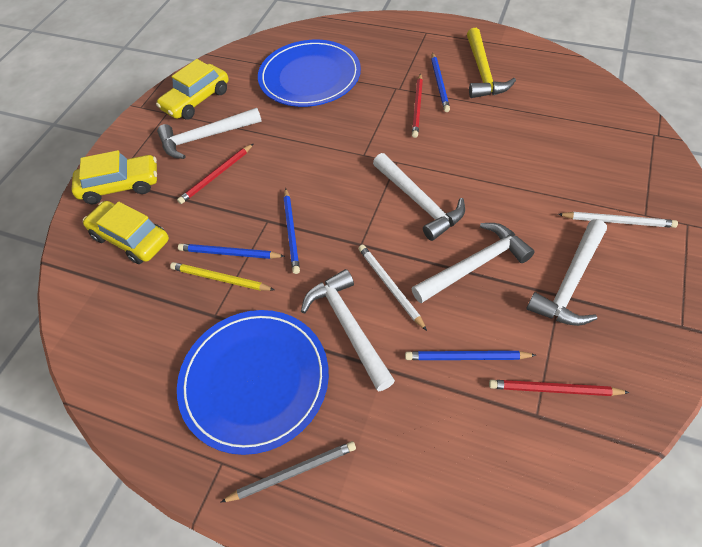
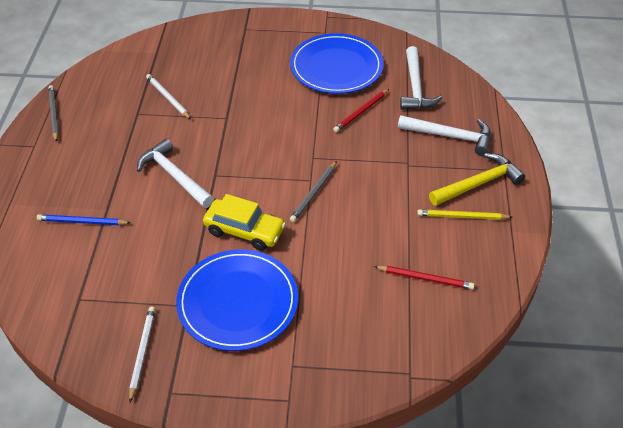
blue pencil: [178,244,285,259] [283,188,300,274] [405,351,536,360] [431,52,450,112] = 4 -> [37,214,131,225] = 1
grey pencil: [220,441,356,503] = 1 -> [48,85,59,142] [290,161,337,222] = 2
red pencil: [177,144,253,204] [412,73,423,138] [489,380,630,396] = 3 -> [333,89,389,132] [374,266,475,290] = 2
white hammer: [157,108,262,159] [301,269,395,391] [373,153,465,241] [411,223,535,303] [527,219,607,326] = 5 -> [137,139,214,208] [398,115,491,156] [400,46,442,110] = 3
yellow car: [71,150,157,204] [83,201,169,264] [156,59,229,120] = 3 -> [203,194,286,251] = 1

